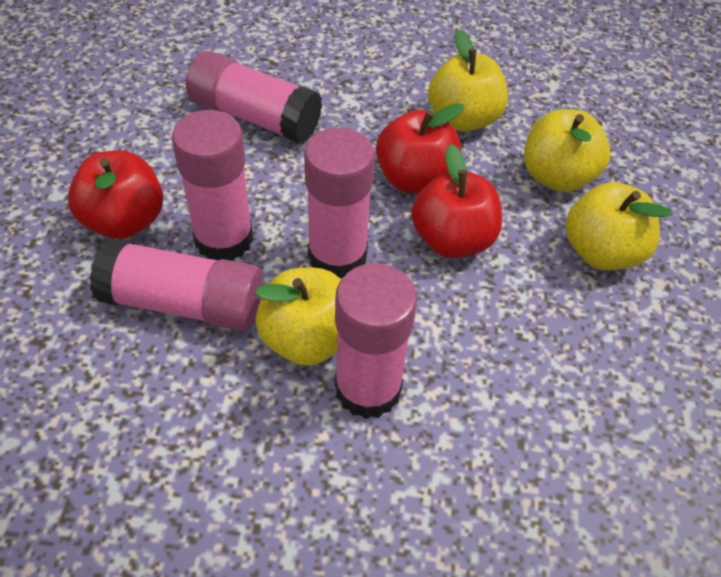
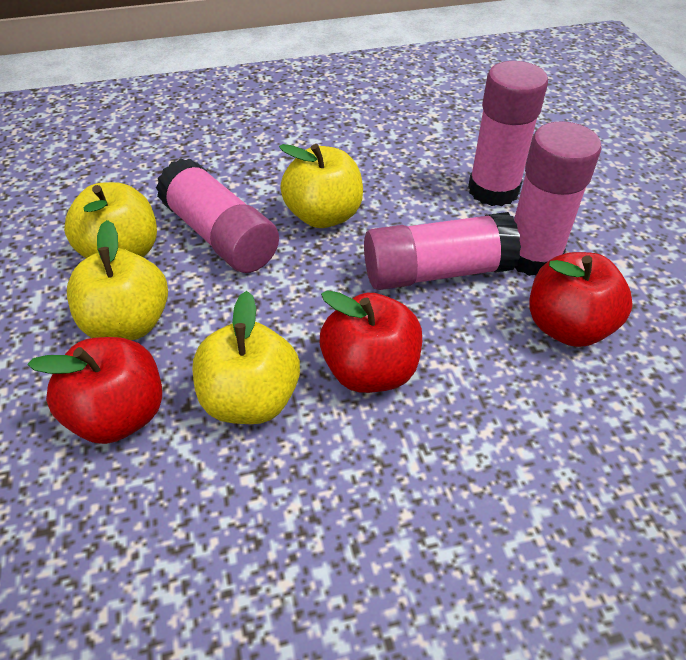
pink glue stick: [90,239,263,331] [172,110,254,261] [186,51,322,144] [304,127,375,279] [335,263,417,419] = 5 -> [156,158,279,273] [364,212,521,290] [468,61,548,206] [514,121,602,276] = 4

